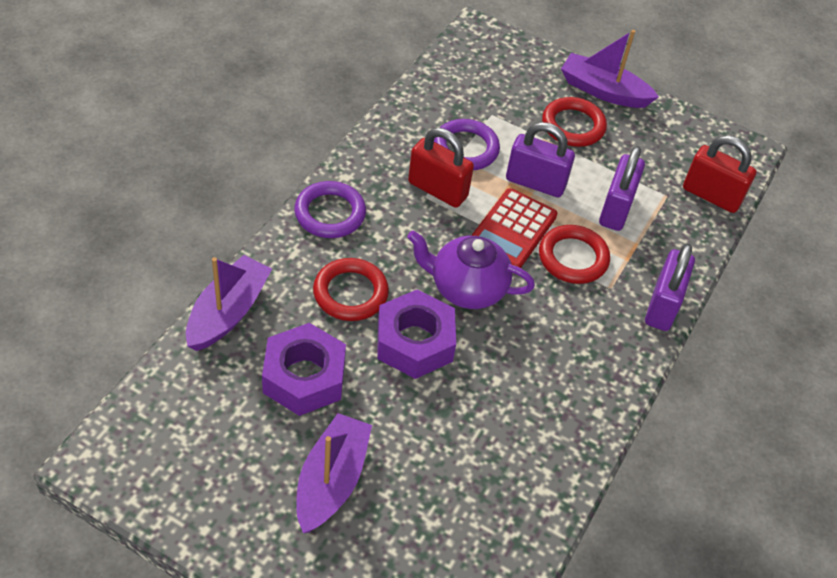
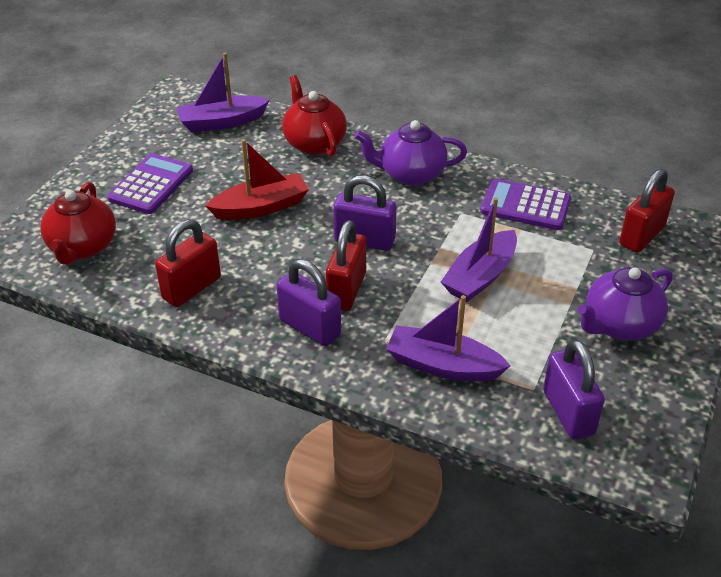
purple calculator: none = 0 -> [107,153,193,214] [480,179,571,230] = 2
purple nut: [262,323,346,416] [377,290,456,379] = 2 -> none = 0
purple ring: [294,181,366,238] [434,119,500,170] = 2 -> none = 0
purple teapot: [407,231,535,309] = 1 -> [355,120,467,185] [578,267,673,340] = 2
red boat: none = 0 -> [205,139,309,220] = 1
red calculator: [471,188,557,268] = 1 -> none = 0
red padlock: [408,128,474,208] [683,136,756,213] = 2 -> [155,220,221,307] [326,220,366,311] [619,169,675,253] = 3
red ring: [313,258,389,321] [539,225,610,284] [542,97,607,147] = 3 -> none = 0
red teapot: none = 0 -> [40,182,116,265] [282,75,347,156] = 2

